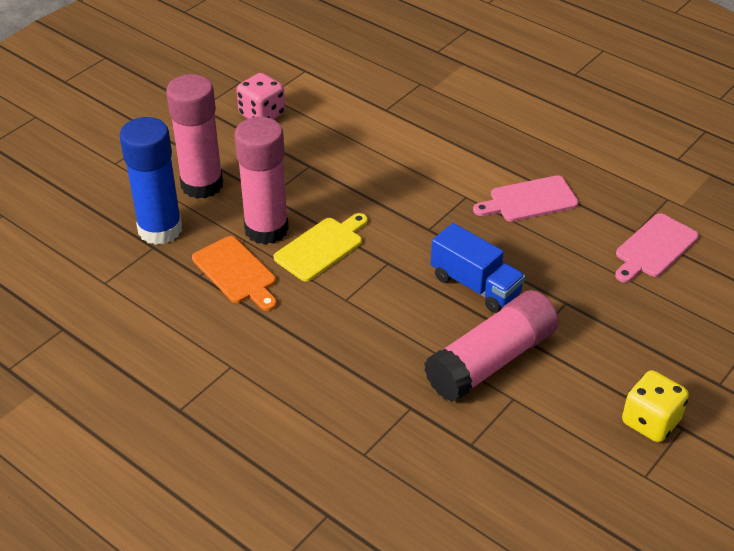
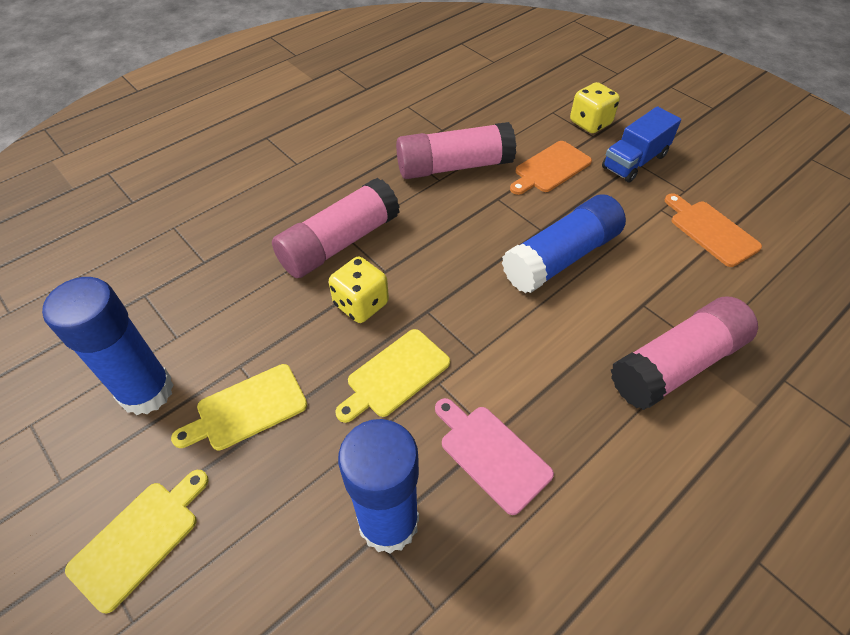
blue glue stick: [119,117,182,245] = 1 -> [42,277,174,415] [338,419,419,554] [502,194,626,293] = 3
orange cutting board: [192,236,277,311] = 1 -> [510,141,592,195] [665,193,762,267] = 2
pink cutting board: [473,175,578,222] [615,214,699,283] = 2 -> [435,398,554,515] = 1
pink dice: [237,73,285,120] = 1 -> none = 0
yellow cutting board: [274,213,368,282] = 1 -> [65,470,209,613] [171,364,307,450] [335,329,450,423] = 3
yellow dice: [622,370,689,442] = 1 -> [329,257,389,323] [570,82,620,133] = 2

